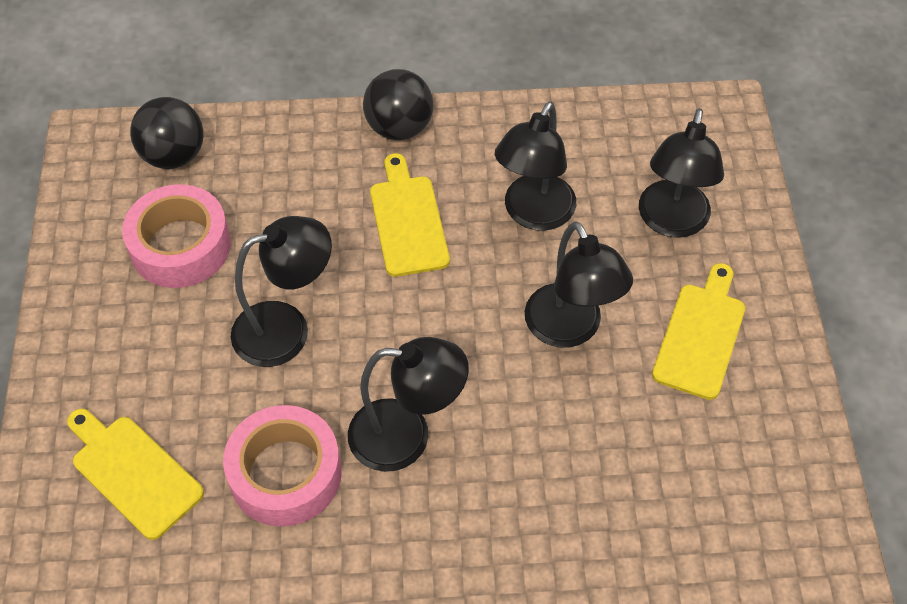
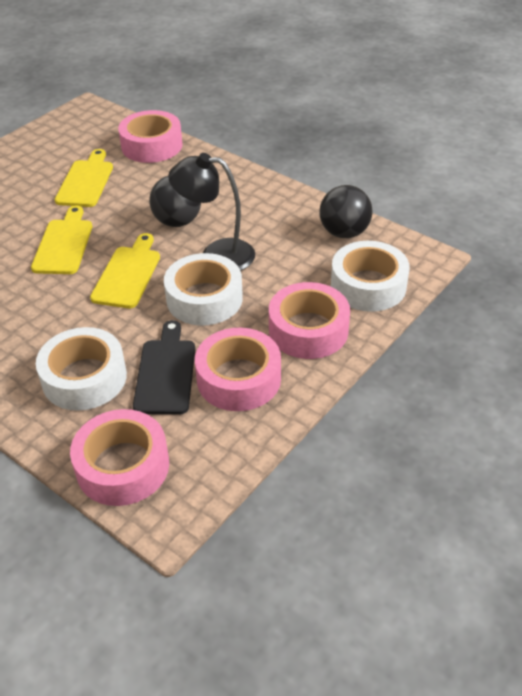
black cutting board: none = 0 -> [133,320,195,415] = 1
black lamp: [231,216,332,367] [348,337,469,472] [495,101,576,231] [525,221,633,348] [639,108,724,238] = 5 -> [168,153,255,271] = 1
pink tape: [122,184,231,288] [223,405,341,526] = 2 -> [70,409,169,506] [118,110,183,163] [195,328,281,411] [269,282,350,359] = 4
white tape: none = 0 -> [36,327,127,411] [164,253,243,326] [331,241,410,312] = 3

